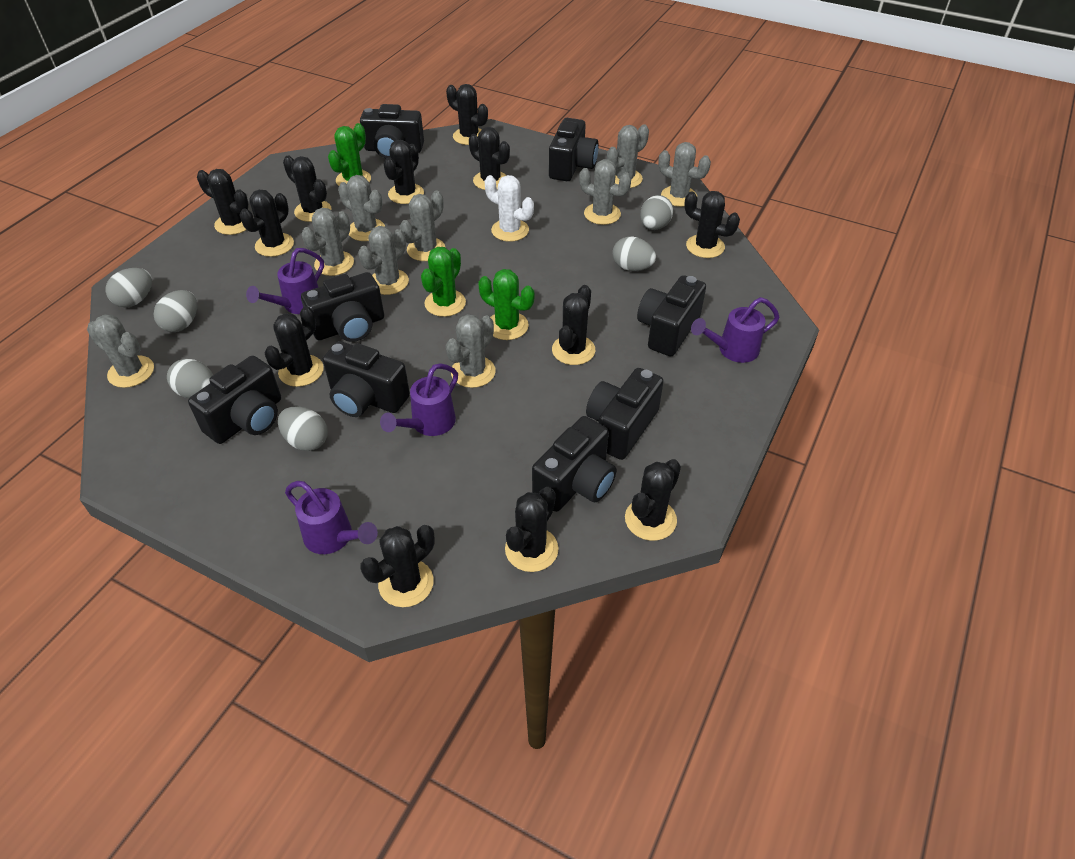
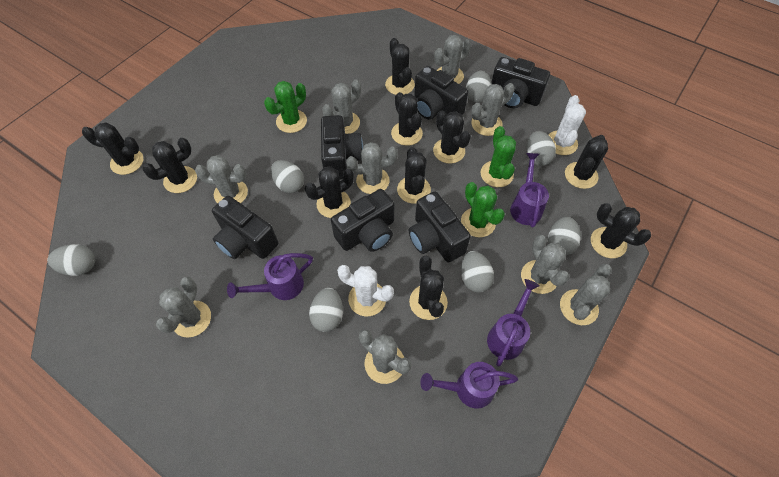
black cactus: [197,169,249,235] [240,190,294,257] [264,306,324,387] [283,155,331,222] [361,525,435,607] [384,140,424,204] [446,84,488,145] [469,127,510,190] [505,487,559,572] [552,285,595,365] [625,459,681,541] [684,191,740,258] = 12 -> [82,122,143,175] [142,138,197,193] [305,166,354,218] [385,38,415,95] [391,92,423,146] [397,147,431,204] [409,256,448,320] [433,110,471,164] [565,135,608,189] [591,203,651,258] = 10
black camera: [188,356,281,444] [301,272,384,342] [323,341,410,417] [360,104,424,158] [532,416,616,512] [549,118,599,181] [586,368,664,460] [637,275,706,356] = 8 -> [212,196,278,259] [321,115,363,180] [331,189,394,252] [409,191,471,263] [414,66,468,119] [491,57,550,108] = 6
grey egg: [105,268,152,307] [153,290,197,332] [167,359,213,398] [278,407,328,451] [613,236,656,271] [640,195,674,230] = 6 -> [47,244,95,276] [271,160,304,193] [309,288,343,332] [461,251,494,293] [466,71,492,103] [527,131,556,166] [548,217,581,256] = 7
white cactus: [485,175,534,242] = 1 -> [337,265,394,316] [548,95,586,155] = 2

